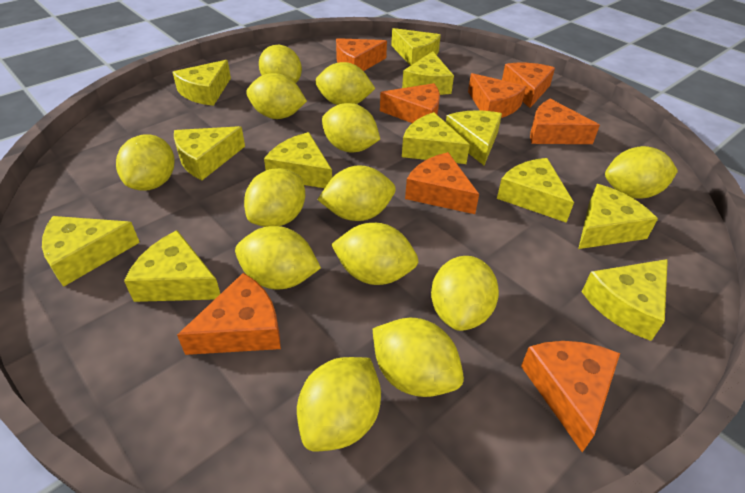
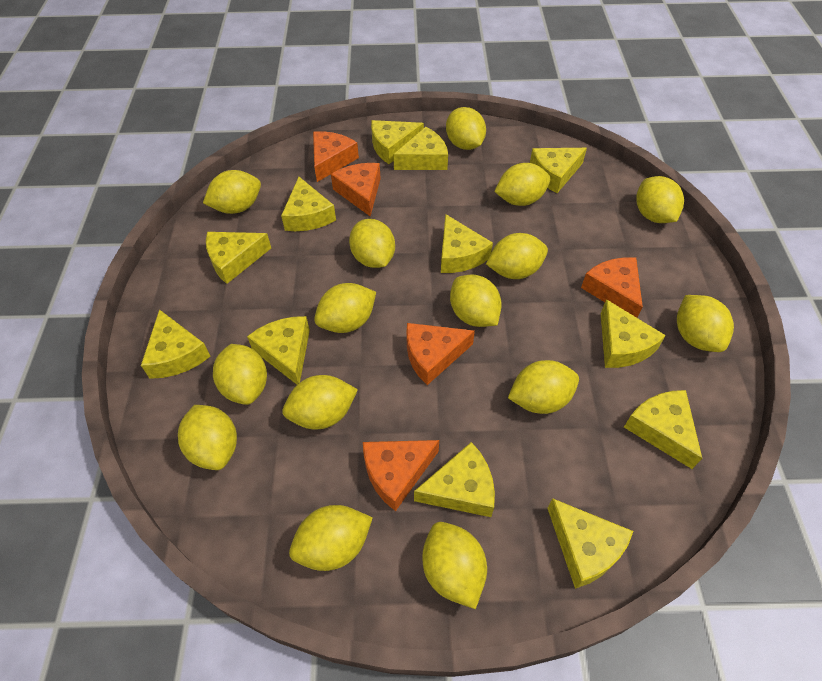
orange cheese: [177,273,281,355] [336,38,387,71] [380,83,440,123] [405,152,479,214] [468,73,526,118] [502,63,555,108] [521,341,620,452] [530,99,600,144] = 8 -> [313,131,359,182] [331,163,381,216] [363,440,439,511] [406,323,475,385] [581,257,643,318] = 5
yellow lemon: [116,134,175,191] [235,226,321,289] [244,168,305,227] [246,73,307,119] [259,45,302,83] [297,357,381,452] [315,62,375,105] [317,165,396,221] [322,103,380,152] [331,223,418,285] [373,318,464,397] [431,256,499,331] [605,146,678,199] = 13 -> [178,405,237,470] [203,170,261,214] [213,344,267,405] [282,375,358,429] [289,505,372,571] [314,283,376,333] [349,219,395,268] [422,522,487,609] [446,107,486,150] [450,275,502,327] [486,233,548,279] [494,163,550,206] [508,360,579,414] [636,176,684,223] [677,295,734,352] = 15

